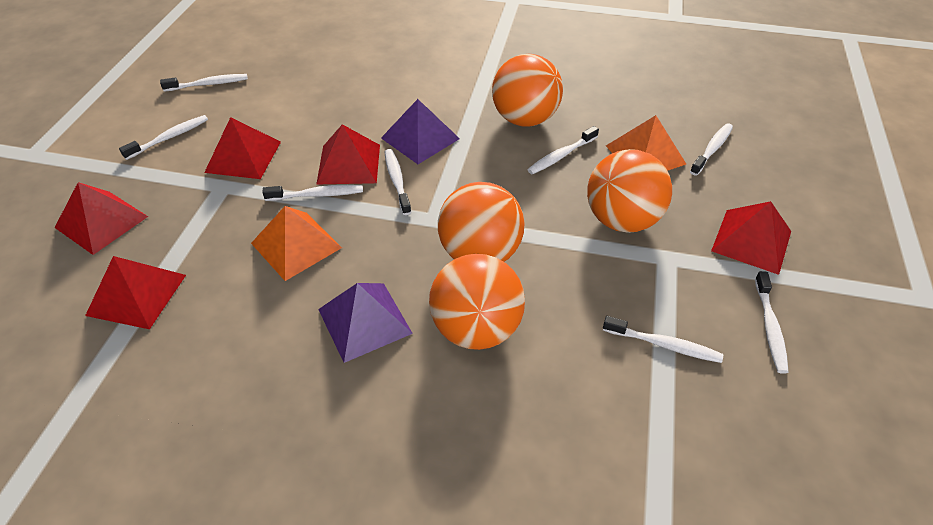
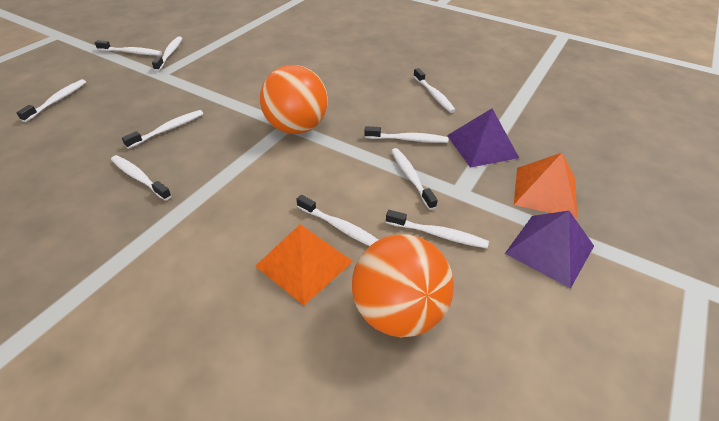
orange ball: [429,254,525,350] [438,182,524,262] [492,54,563,127] [587,149,672,233] = 4 -> [260,65,328,134] [352,234,454,337] = 2
red pyramid: [54,182,148,255] [85,256,186,329] [204,117,281,179] [316,124,380,185] [711,201,791,275] = 5 -> none = 0
white toothbrush: [119,115,208,160] [160,74,248,92] [262,185,363,201] [385,149,411,215] [527,126,599,175] [603,316,723,363] [690,123,733,176] [755,271,788,374] = 8 -> [16,79,86,122] [95,40,162,56] [111,155,172,201] [122,110,203,149] [152,36,182,71] [296,195,378,246] [364,126,448,143] [386,210,489,249] [391,148,438,210] [413,68,456,113] = 10

